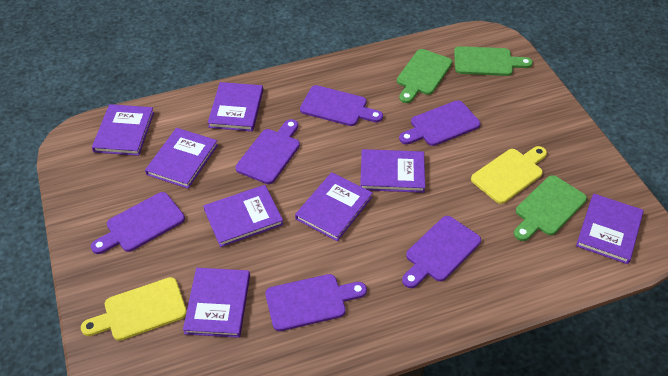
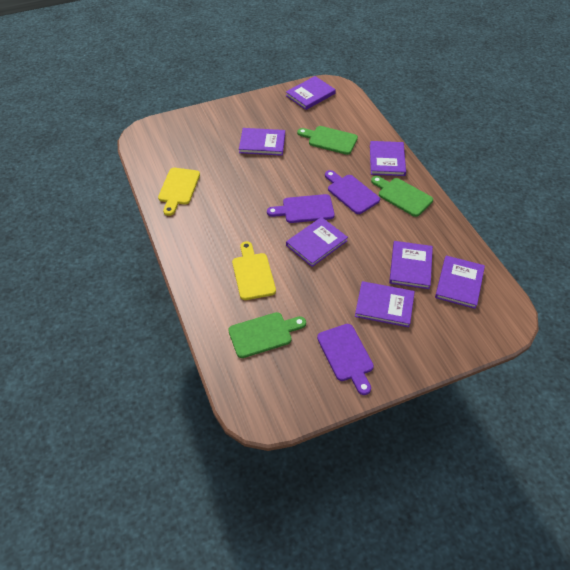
purple book: [92,104,154,156] [145,128,218,189] [183,268,250,338] [204,185,284,247] [208,82,263,131] [295,172,373,241] [360,149,425,193] [576,194,644,264] = 8 -> [239,128,285,156] [286,76,336,110] [286,217,348,267] [355,281,415,327] [370,141,406,176] [389,241,433,289] [435,256,485,309] = 7
purple cutting board: [91,192,185,254] [235,119,300,184] [265,274,367,331] [300,85,383,126] [399,100,480,146] [402,216,481,288] = 6 -> [267,194,335,223] [317,324,374,395] [325,170,380,214] = 3

